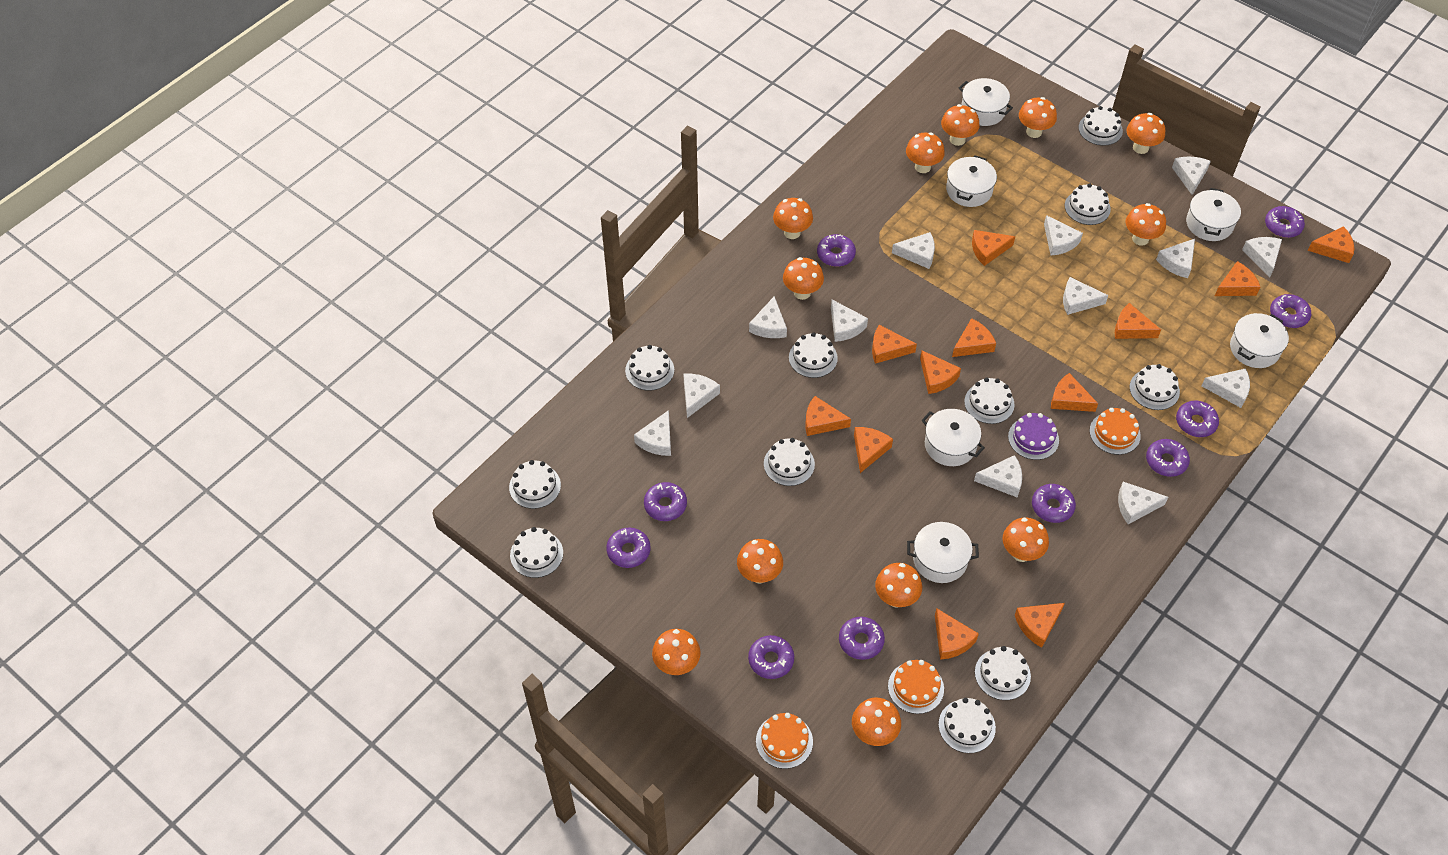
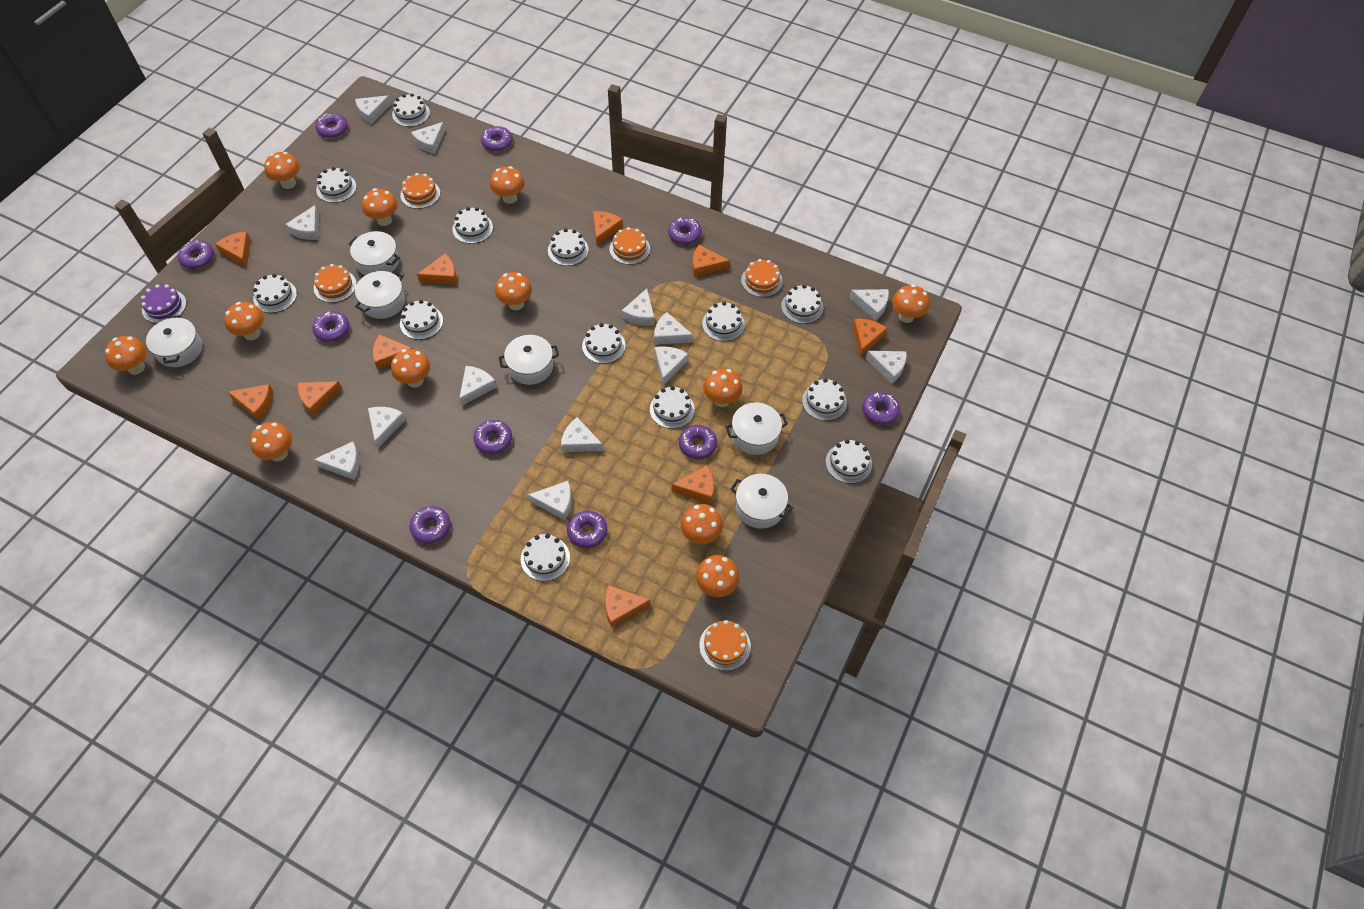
orange cake: [756,713,813,769] [888,660,944,714] [1089,408,1141,455] = 3 -> [314,264,357,303] [400,173,440,209] [609,227,650,265] [699,620,751,671] [741,259,783,297] = 5
orange cheese: [806,396,851,436] [854,427,893,473] [872,325,917,364] [920,351,961,394] [935,608,979,660] [952,318,996,357] [972,230,1015,266] [1015,603,1065,648] [1051,373,1098,412] [1115,303,1161,339] [1215,261,1260,296] [1307,226,1354,263] = 12 -> [215,231,251,267] [228,384,273,421] [298,381,342,416] [373,334,413,370] [417,254,457,285] [593,211,623,246] [605,585,650,628] [672,465,714,504] [692,245,730,277] [852,319,887,357] = 10
white cake: [509,460,561,509] [510,527,563,578] [625,345,674,391] [764,438,815,486] [789,332,838,378] [939,698,996,753] [964,377,1015,424] [975,646,1031,700] [1065,183,1111,225] [1078,106,1123,146] [1130,364,1180,410] = 11 -> [253,274,297,313] [316,167,357,203] [392,94,430,127] [400,300,443,340] [452,207,493,244] [521,534,570,581] [548,228,589,266] [582,323,625,364] [650,386,695,429] [702,302,745,341] [781,285,823,324] [802,378,847,421] [826,439,872,484] = 13

